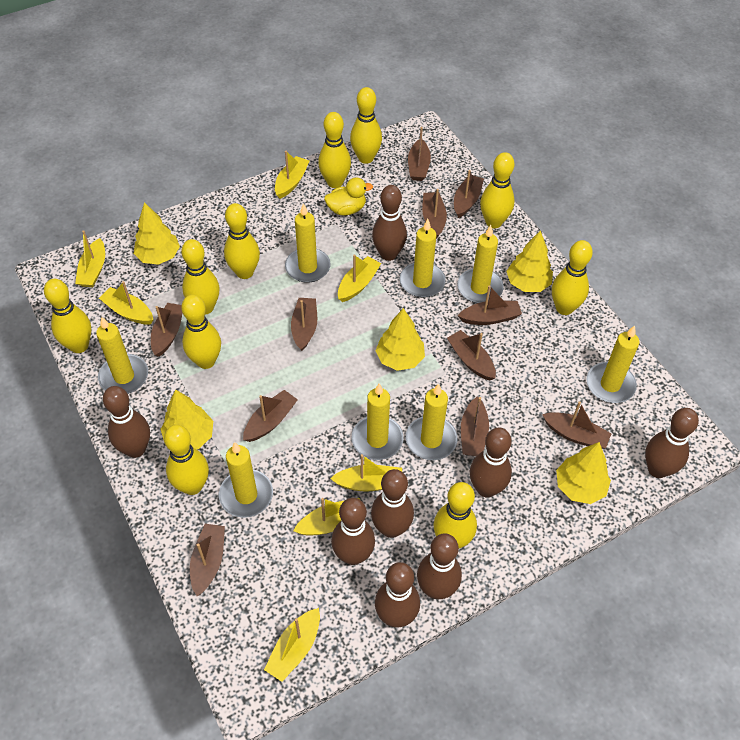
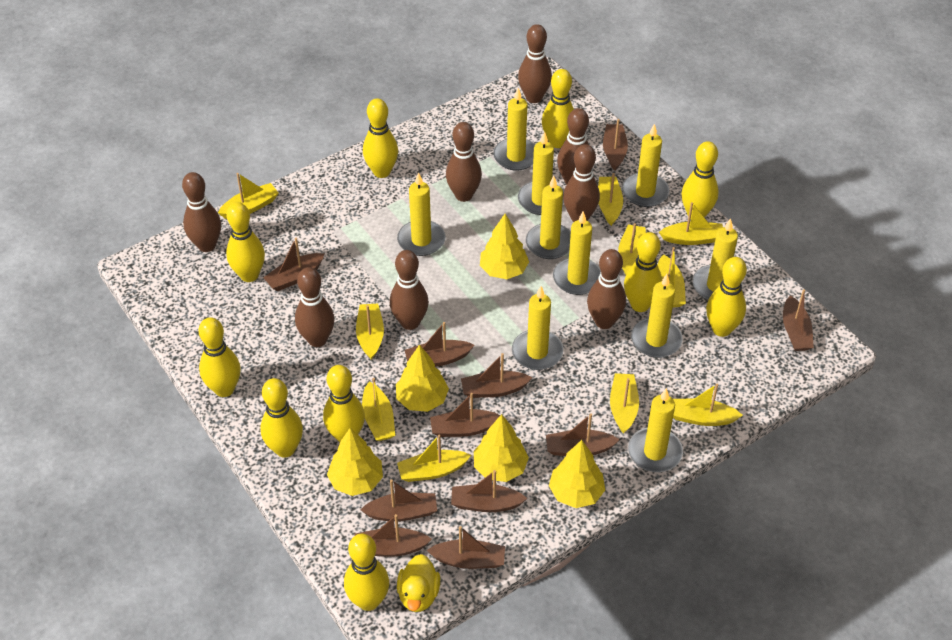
yellow boat: [75,231,105,287] [99,281,153,325] [264,608,320,682] [275,151,309,199] [293,498,367,536] [330,454,402,492] [338,254,381,302] = 7 -> [218,173,279,219] [356,304,384,360] [362,378,395,441] [397,435,471,482] [598,173,623,226] [610,373,639,434] [618,223,646,275] [658,247,686,308] [659,202,723,245] [673,384,743,426] = 10
yellow candle: [96,316,148,394] [219,442,273,518] [285,203,331,283] [352,383,403,460] [399,219,446,298] [406,383,457,460] [457,225,504,303] [586,325,639,403] = 8 -> [397,172,446,256] [493,88,535,171] [512,286,563,370] [518,132,564,215] [526,176,571,259] [553,211,601,295] [622,124,669,207] [628,388,683,472] [631,274,683,358] [693,218,742,300] = 10

